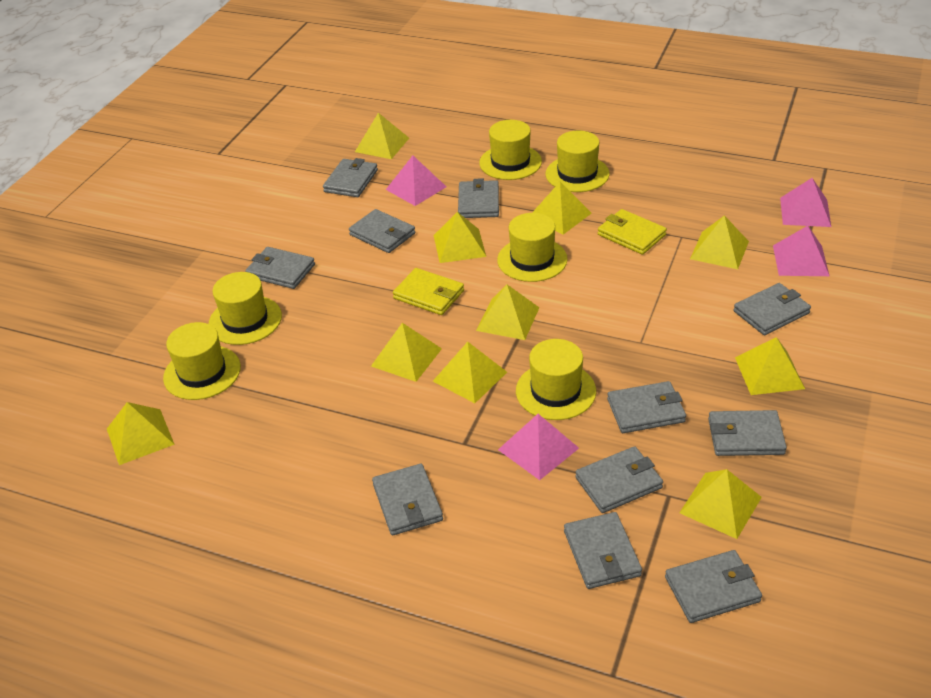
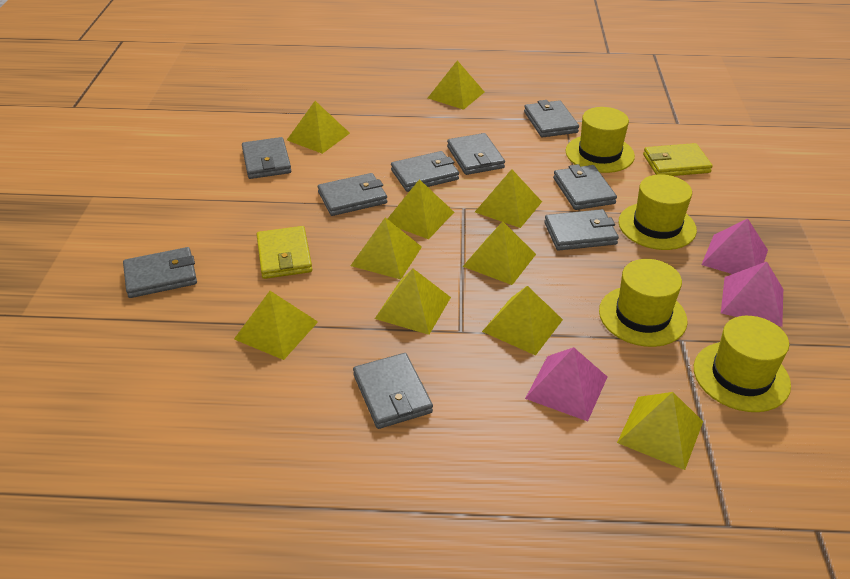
grey wallet: [245,247,315,289] [323,158,378,197] [349,209,415,253] [372,464,443,536] [458,178,499,218] [564,512,642,589] [575,446,663,513] [607,381,686,433] [665,550,762,623] [708,410,787,456] [734,283,811,335] = 11 -> [123,247,197,298] [242,137,291,179] [318,173,387,216] [353,353,433,429] [391,151,459,192] [447,133,505,175] [524,100,579,138] [544,209,619,251] [553,164,617,210] = 9
pink pyramid: [386,156,446,206] [498,414,579,480] [773,226,830,276] [780,178,831,227] = 4 -> [525,347,607,421] [701,218,768,274] [721,262,783,327] = 3
yellow hat: [163,322,241,400] [209,272,282,345] [479,120,542,180] [497,213,568,282] [516,339,596,420] [545,130,609,192] = 6 -> [565,107,635,173] [599,259,687,347] [619,174,697,250] [694,316,791,412] = 4

